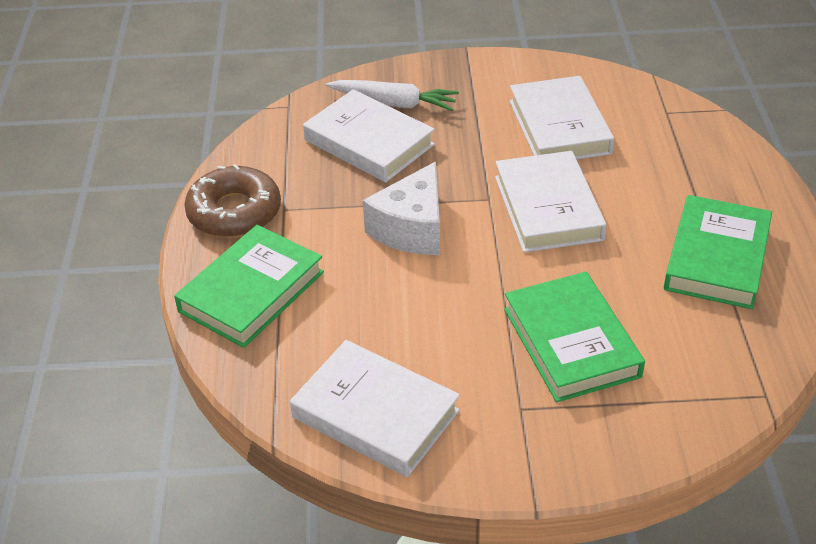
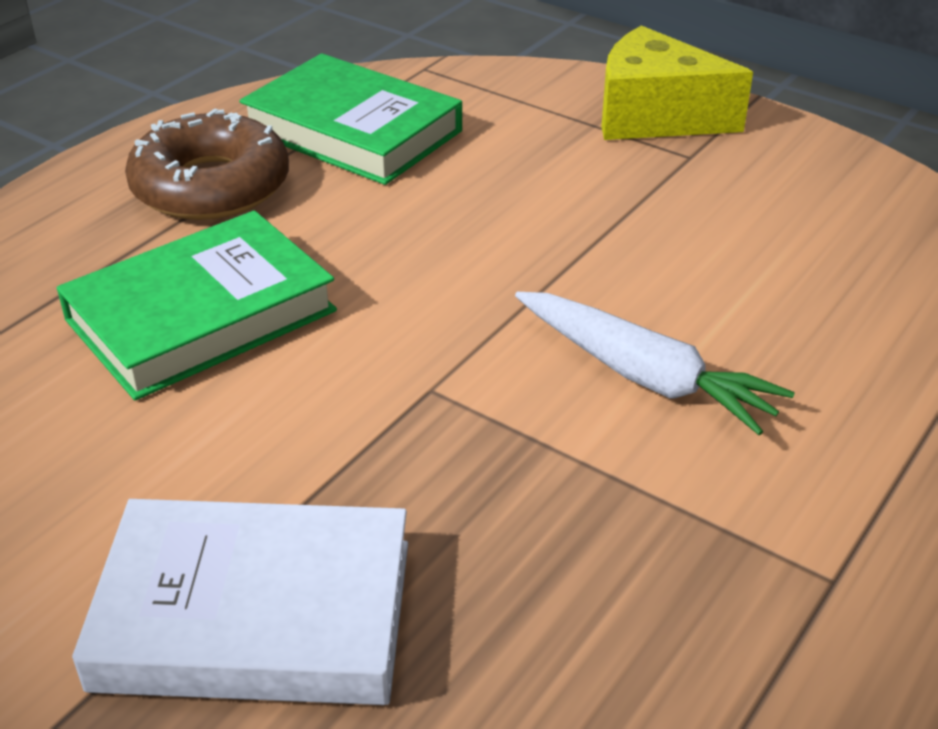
green book: [174,225,324,348] [504,272,645,402] [664,195,772,309] = 3 -> [57,210,337,400] [239,53,462,185] = 2
white book: [290,340,460,477] [303,89,435,182] [495,151,606,253] [510,76,614,159] = 4 -> [72,499,408,705] = 1
white cheese: [363,162,440,255] = 1 -> none = 0
yellow cheese: none = 0 -> [601,25,753,140] = 1

